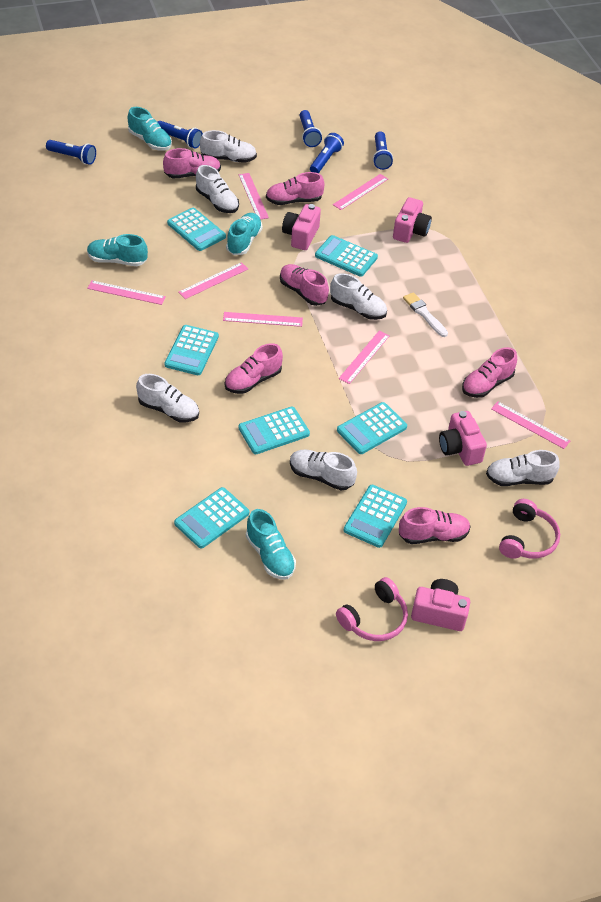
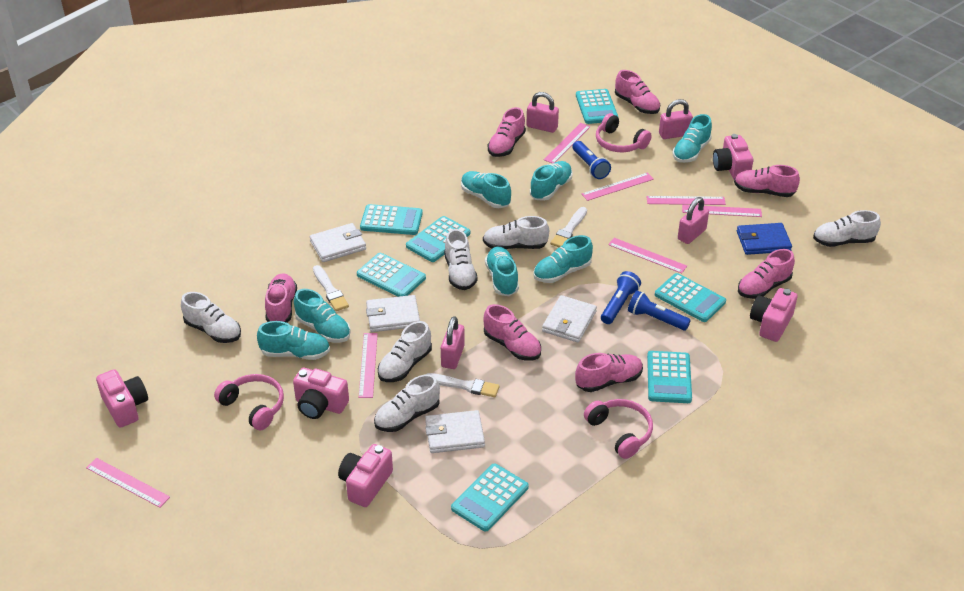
blue flashlight: [46,140,96,165] [158,121,203,148] [300,110,322,147] [310,133,344,173] [373,131,393,170] = 5 -> [572,141,611,179] [601,271,641,324] [628,290,691,331] = 3
blue wallet: none = 0 -> [737,223,792,255] = 1
pink camera: [282,204,321,250] [393,197,432,243] [411,579,470,631] [439,411,487,466] = 4 -> [96,369,148,428] [293,368,349,419] [338,444,393,507] [713,134,754,179] [750,288,797,342] = 5
pink headphones: [336,577,408,641] [499,499,560,559] = 2 -> [214,374,284,430] [584,399,653,459] [596,113,652,152] = 3
pink padlock: none = 0 -> [441,316,465,369] [526,92,559,133] [659,99,693,139] [678,197,709,244] = 4
pink shoe: [163,148,221,179] [225,343,283,394] [266,172,324,205] [280,264,329,306] [399,507,471,544] [462,347,517,398] = 6 -> [265,273,297,323] [483,304,541,361] [488,107,526,157] [575,353,643,392] [615,70,660,114] [734,165,800,197] [738,249,795,299] = 7
turquoise shoe: [87,234,148,266] [128,107,172,151] [226,213,263,255] [246,509,296,580] = 4 -> [257,321,330,360] [294,289,351,343] [461,171,511,208] [485,247,519,296] [530,161,573,201] [533,235,593,283] [673,114,712,163] = 7
white brush: [403,292,448,337] = 1 -> [313,265,349,311] [425,373,499,397] [550,207,587,247] = 3
white wallet: none = 0 -> [309,223,366,262] [366,295,420,332] [425,410,485,453] [542,295,597,343] = 4

